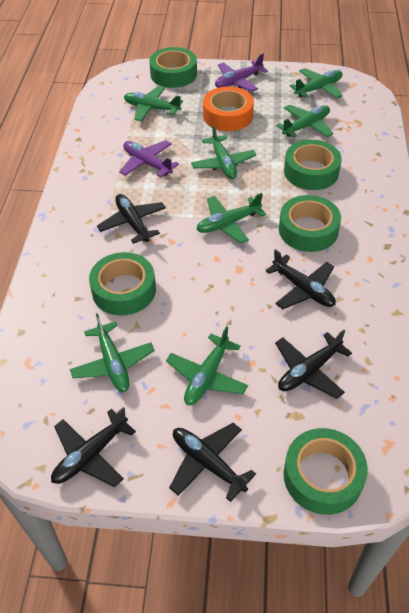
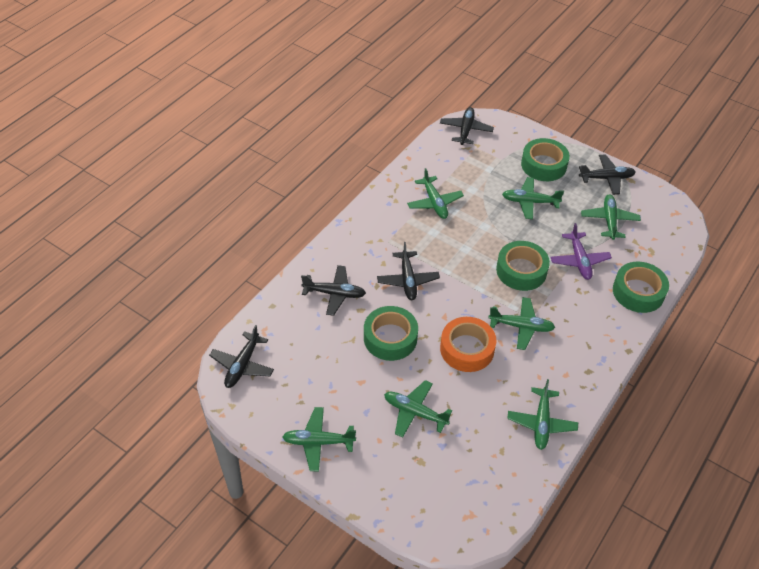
green tape: [89,252,156,316] [149,47,197,88] [279,195,341,252] [284,140,342,190] [284,428,368,515] = 5 -> [364,306,418,361] [496,241,550,291] [521,138,570,181] [613,261,669,313] = 4
purple plane: [119,140,179,178] [215,54,268,92] = 2 -> [551,223,612,280] = 1

